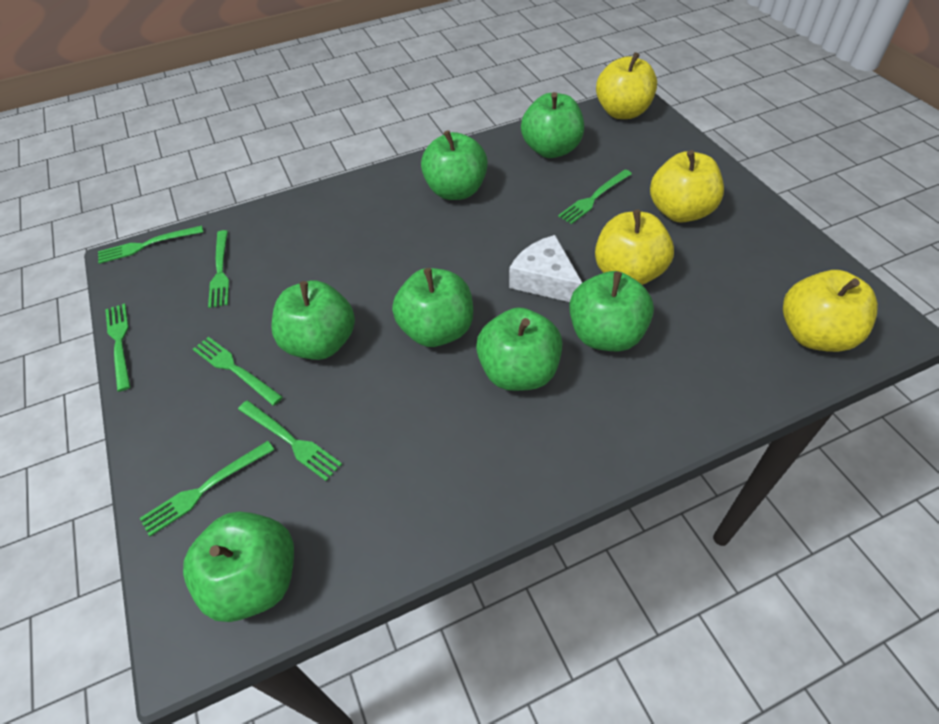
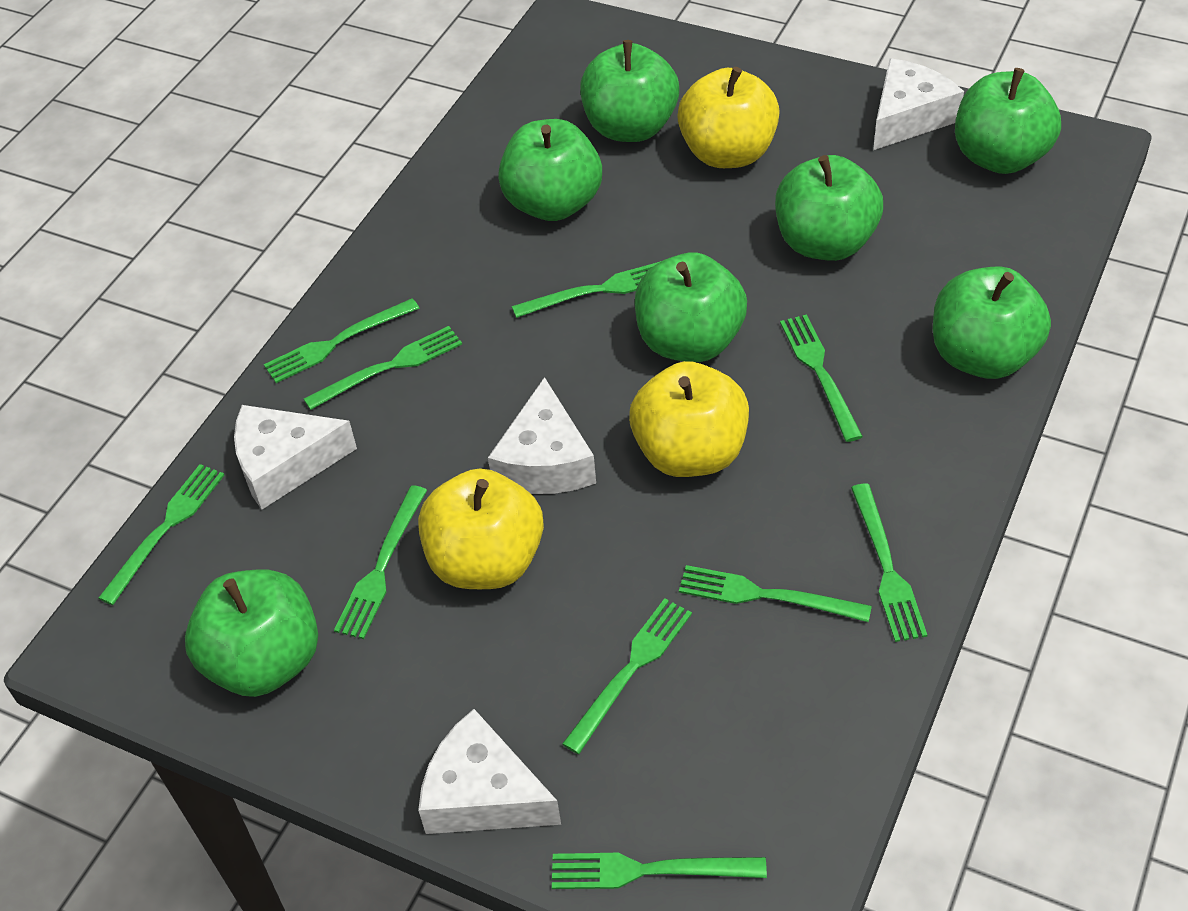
green fork: [98,226,203,264] [105,303,131,392] [140,441,274,536] [193,337,283,406] [208,230,229,308] [238,400,342,481] [558,170,632,224] = 7 -> [98,464,224,605] [264,298,419,383] [304,326,462,410] [334,485,427,639] [512,261,661,318] [552,853,767,889] [562,598,692,754] [679,565,872,622] [780,314,863,442] [851,484,927,642] = 10
white cheese: [509,235,582,302] = 1 -> [234,405,357,509] [418,709,561,834] [488,377,596,494] [873,58,964,150] = 4
yellow apple: [595,210,674,285] [596,52,657,119] [650,150,724,223] [783,270,878,352] = 4 -> [418,469,544,589] [629,361,749,477] [677,67,780,168] = 3

